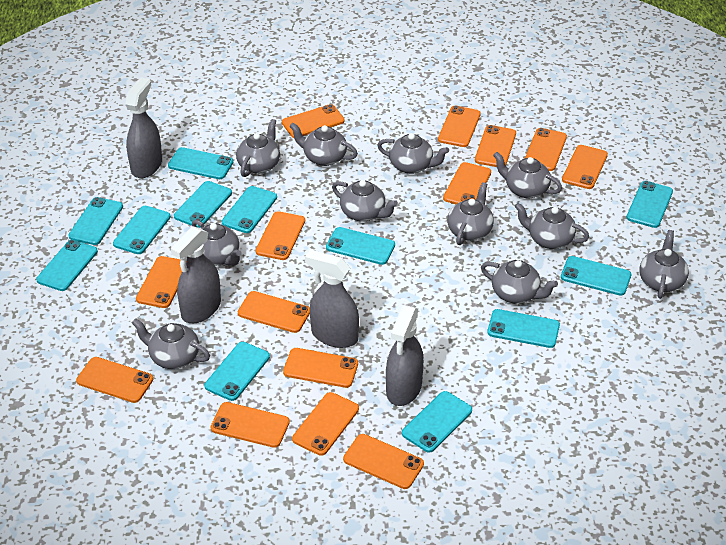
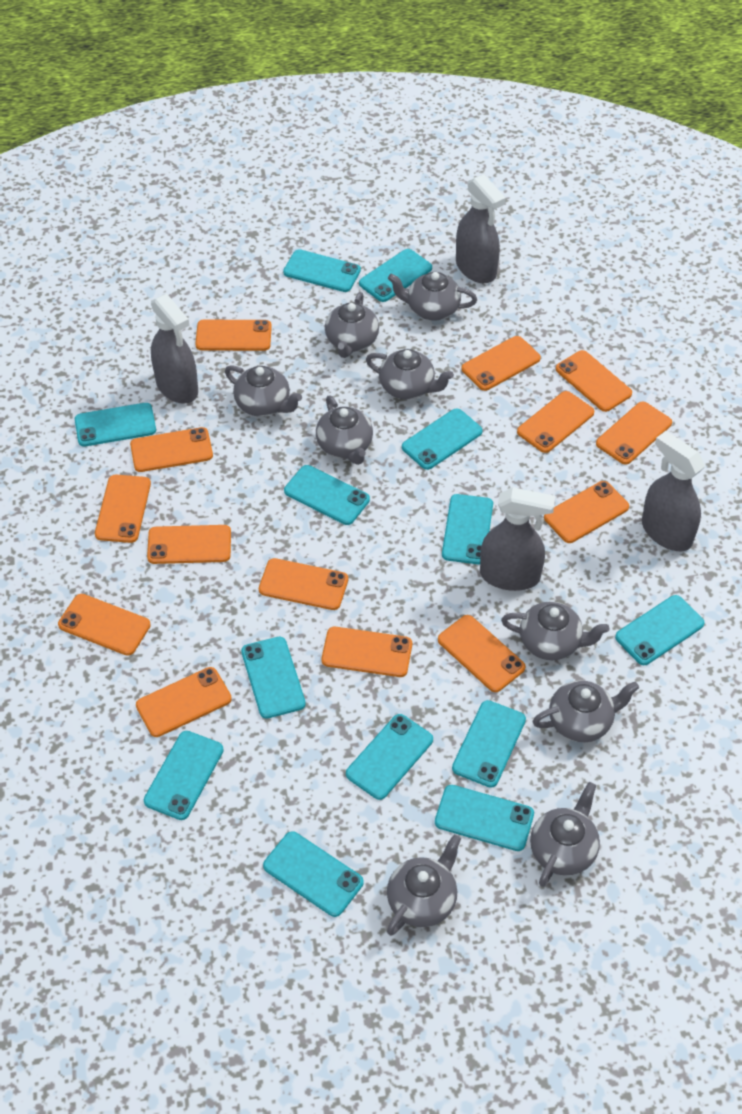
grey teapot: [132,318,210,369] [192,220,242,266] [236,119,280,177] [289,123,358,166] [332,180,398,222] [377,133,449,174] [447,182,494,245] [481,260,558,304] [493,152,562,198] [515,203,589,249] [640,230,689,299] = 11 -> [225,365,302,417] [316,395,373,465] [325,292,379,358] [366,349,454,400] [387,834,461,936] [388,272,477,321] [501,601,609,660] [530,782,600,887] [532,680,639,742] = 9
turquoise phone: [36,240,98,291] [68,197,123,245] [113,206,171,254] [168,147,233,179] [174,181,232,228] [204,342,270,401] [222,186,277,233] [326,227,395,265] [402,391,472,453] [487,309,560,348] [561,256,632,296] [626,181,673,228] = 12 -> [75,403,156,447] [144,731,224,820] [241,637,306,719] [263,831,363,917] [283,249,361,292] [284,465,370,525] [346,714,433,800] [359,249,432,302] [402,409,483,470] [435,785,534,851] [442,494,493,564] [452,700,526,788] [615,595,705,665] = 13

